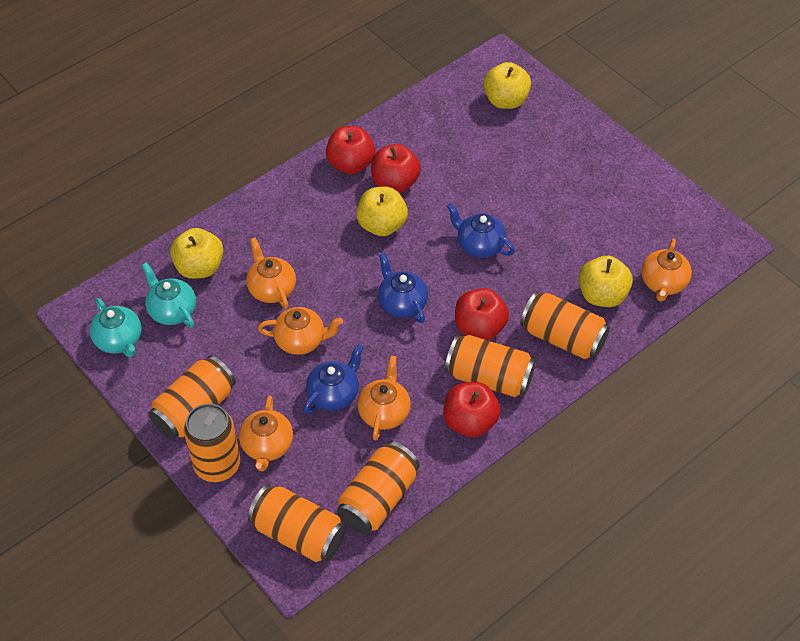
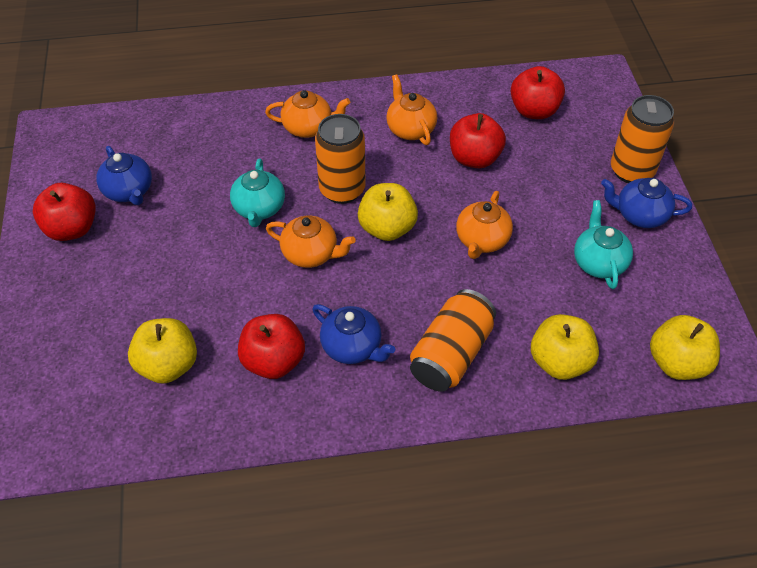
orange can: [148,355,236,439] [184,403,240,482] [248,484,346,562] [337,441,420,534] [445,335,536,397] [520,291,610,359] = 6 -> [315,114,366,204] [410,289,496,392] [611,95,674,183] = 3
orange teapot: [239,396,293,471] [246,238,296,309] [258,307,343,355] [357,356,411,440] [641,239,692,302] = 5 -> [265,90,350,138] [266,216,355,268] [386,74,437,145] [456,191,513,259] = 4

